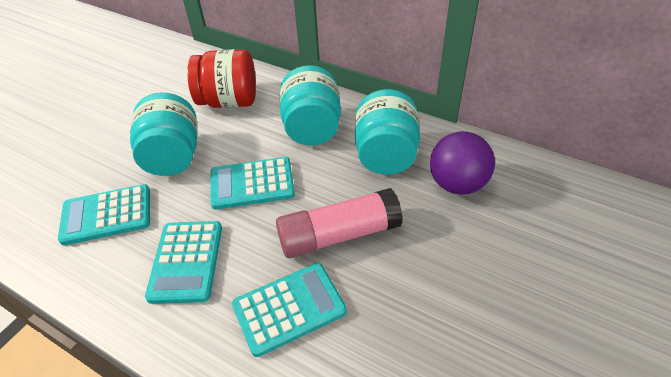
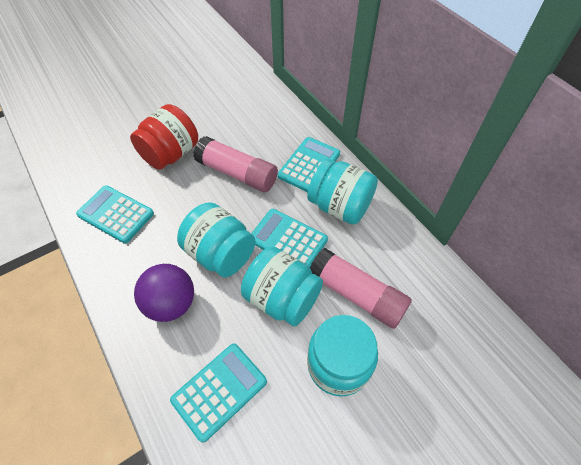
pink glue stick: [276,188,403,258] = 1 -> [193,136,278,192] [310,248,412,329] = 2
turquoise jar: [130,93,197,176] [280,65,341,146] [355,89,420,175] = 3 -> [177,202,256,277] [241,247,323,327] [307,159,378,225] [307,315,378,397] = 4

